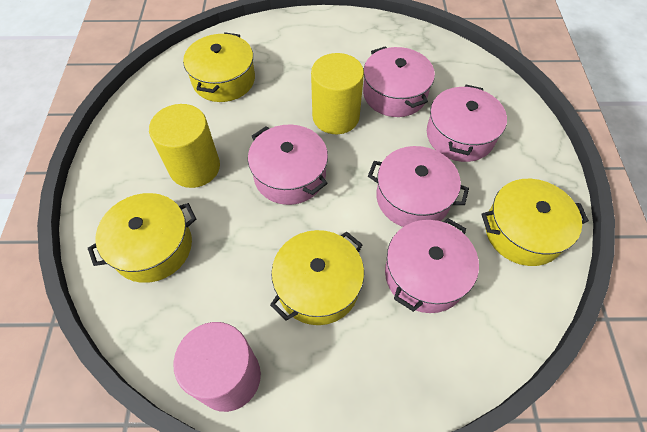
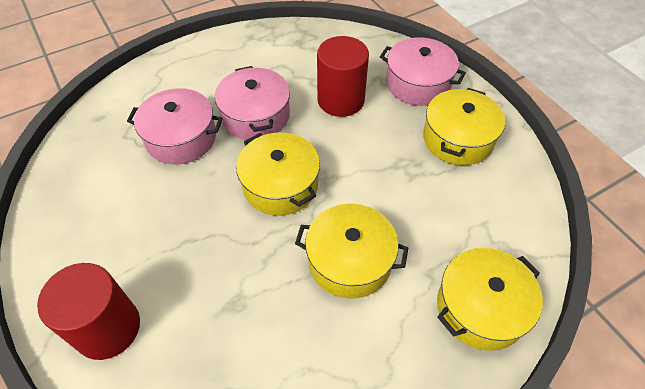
pink cylinder: [173,322,261,412] = 1 -> none = 0
pink pot: [248,125,328,205] [363,46,435,117] [368,146,469,227] [385,218,479,313] [427,85,507,162] = 5 -> [127,88,223,164] [215,66,290,140] [380,37,466,106] = 3
red cylinder: none = 0 -> [37,263,140,360] [317,36,369,117] = 2
yellow cylinder: [149,104,220,188] [311,53,364,134] = 2 -> none = 0

